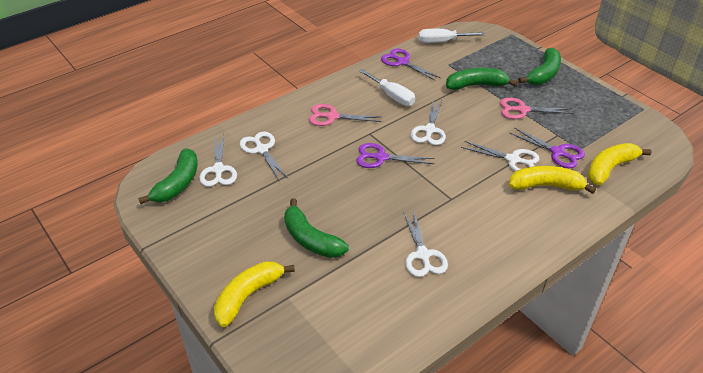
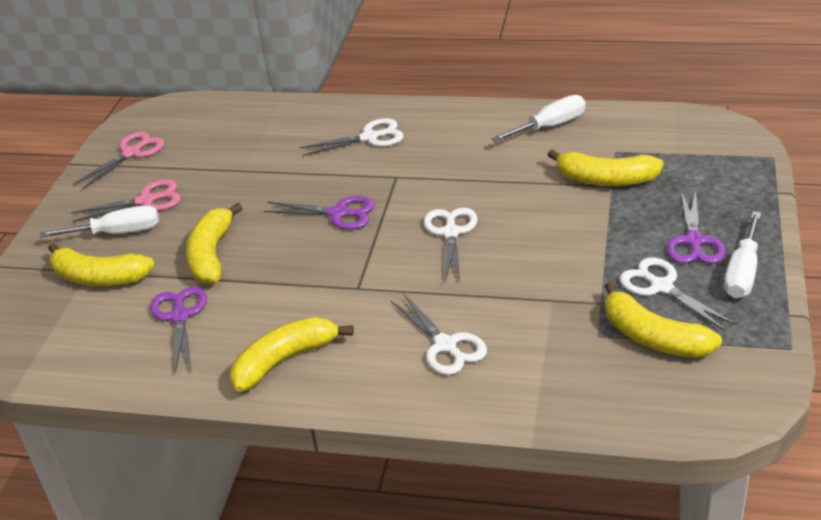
green banana: [138,148,198,204] [284,198,349,258] [446,68,518,90] [518,47,561,85] = 4 -> none = 0
white scissors: [199,134,237,187] [240,131,289,180] [403,209,448,277] [410,100,446,145] [461,141,539,171] = 5 -> [300,118,404,156] [391,293,487,375] [423,208,478,282] [620,258,736,332] = 4
white screwdriver: [359,69,415,106] [419,29,485,43] = 2 -> [40,205,159,238] [491,95,586,142] [724,211,761,299] = 3
yellow banana: [214,261,295,327] [509,166,596,194] [588,143,652,185] = 3 -> [48,243,154,286] [186,203,242,284] [230,317,354,392] [548,149,664,186] [605,282,722,358] = 5

